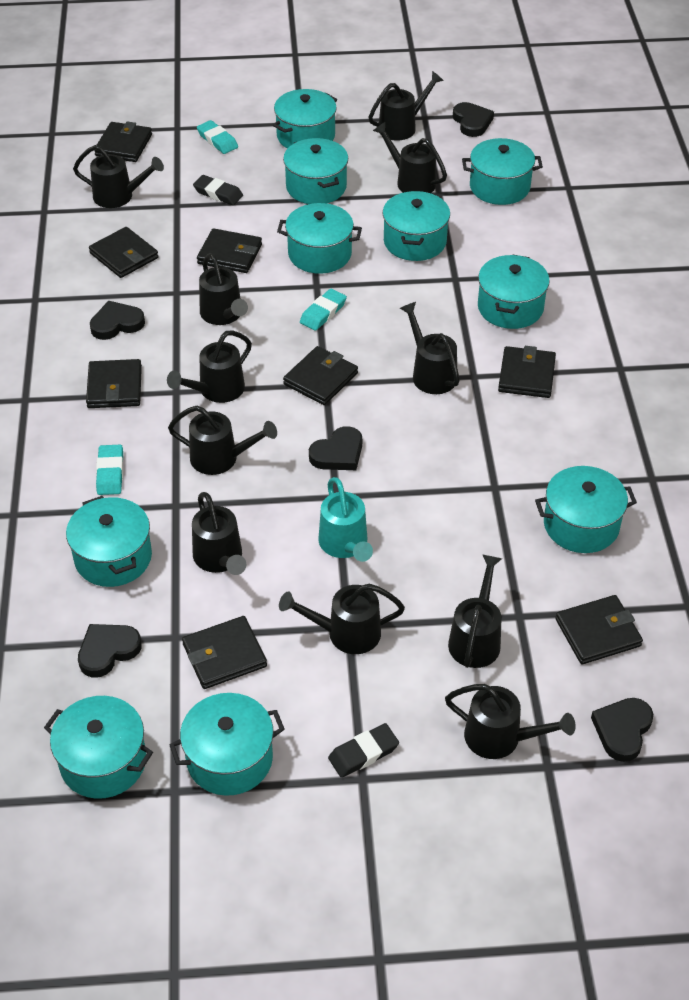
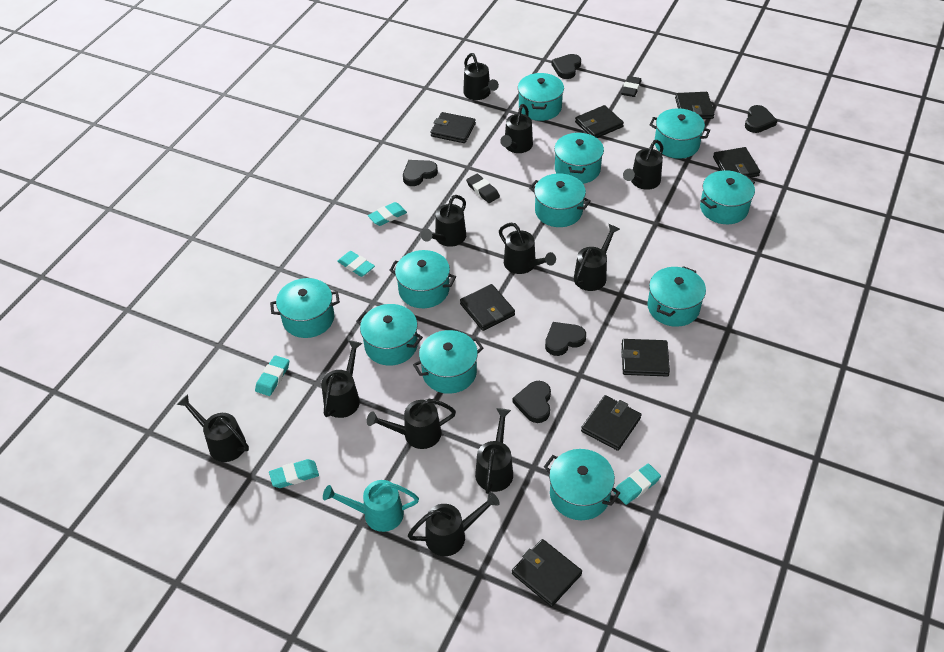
turquoise eraser: [96,445,123,495] [197,120,238,154] [300,289,347,331] = 3 -> [255,355,289,396] [269,459,319,488] [337,251,375,277] [368,202,407,226] [614,464,661,505] = 5
turquoise pot: [44,696,153,799] [66,496,152,587] [169,693,285,796] [273,89,337,149] [277,203,362,274] [283,138,348,204] [383,191,450,261] [462,138,543,205] [478,254,550,329] [535,466,637,553] = 10 -> [270,278,340,338] [356,304,423,366] [389,250,456,308] [413,330,484,394] [518,73,564,121] [529,173,591,227] [544,449,620,520] [554,132,604,184] [647,266,706,327] [650,108,710,159] [700,170,755,224] = 11

